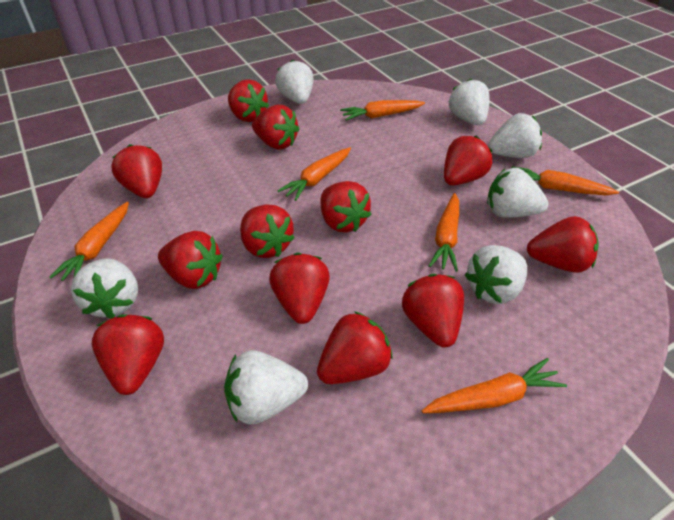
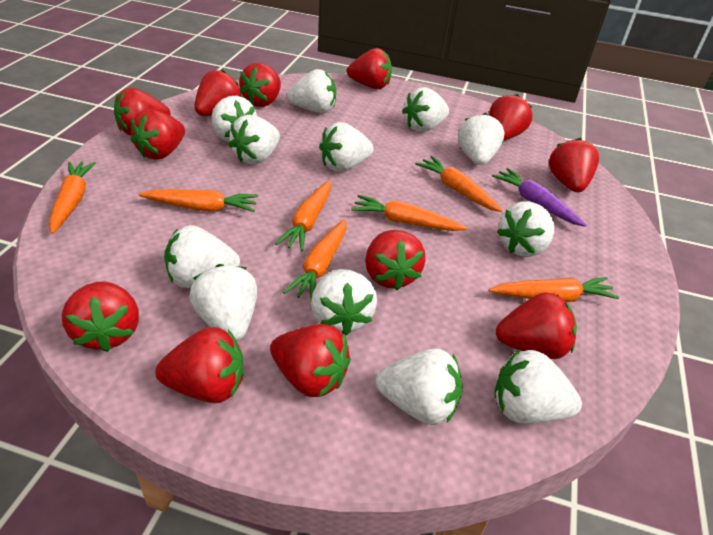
orange carrot: [49,202,129,281] [277,147,351,201] [340,100,425,121] [422,358,567,413] [429,193,459,272] [511,166,619,195] = 6 -> [49,162,96,234] [138,189,258,212] [275,180,331,251] [283,219,347,300] [351,195,467,231] [415,156,503,212] [489,277,619,302] = 7
purple carrot: none = 0 -> [492,168,586,227] = 1
white strawberry: [71,258,138,319] [224,350,308,424] [275,59,313,104] [449,79,490,125] [465,245,527,304] [487,168,549,218] [488,113,542,158] = 7 -> [164,225,240,288] [189,264,257,341] [212,96,257,142] [228,115,280,164] [287,69,336,113] [311,269,377,335] [319,122,374,172] [375,348,463,425] [402,87,449,132] [458,113,504,165] [494,349,582,424] [497,201,554,257] = 12

